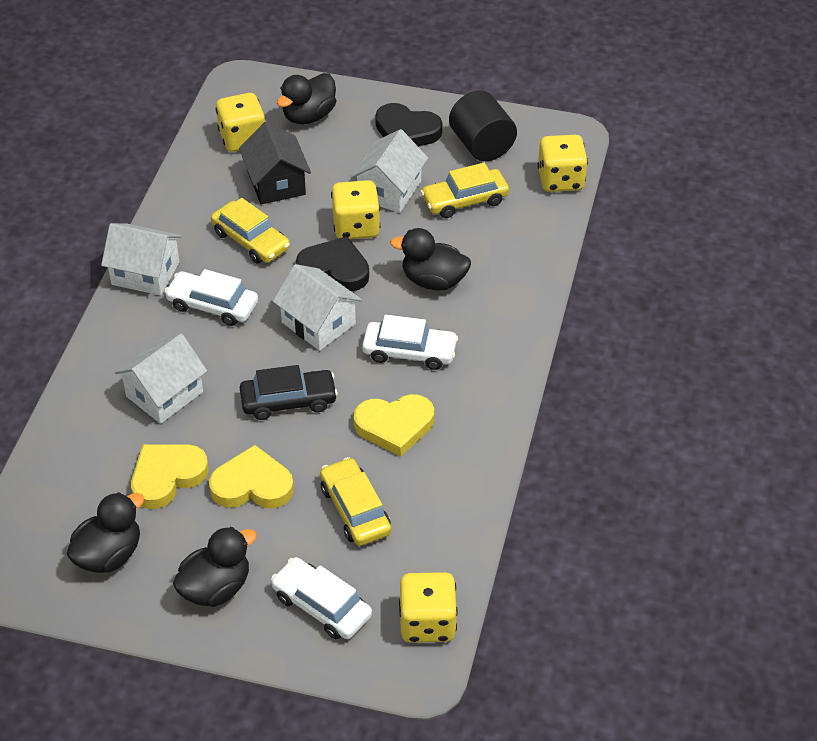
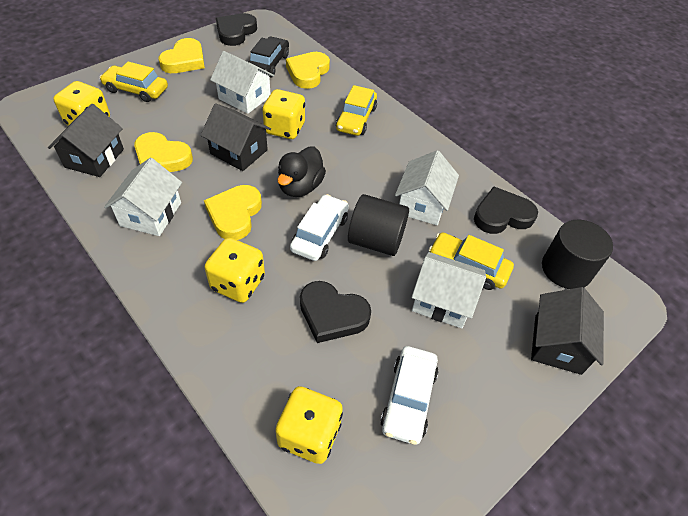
black cylinder: [449,90,517,161] = 1 -> [348,194,409,256] [542,220,613,289] = 2
black duck: [67,492,144,573] [173,527,257,607] [277,73,336,125] [390,228,471,291] = 4 -> [277,146,326,197] = 1
black heart: [296,236,369,292] [375,103,442,147] = 2 -> [216,13,257,46] [300,281,371,343] [474,186,538,234] = 3
black house: [239,122,311,205] = 1 -> [48,104,124,177] [201,103,271,171] [531,287,604,375] = 3
white car: [164,269,258,326] [271,557,372,639] [362,315,458,370] = 3 -> [290,194,349,261] [380,346,438,445] = 2
yellow heart: [131,444,209,509] [209,445,294,509] [354,394,434,457] = 3 -> [134,132,193,172] [158,38,205,73] [204,185,262,240] [286,52,330,89] = 4

